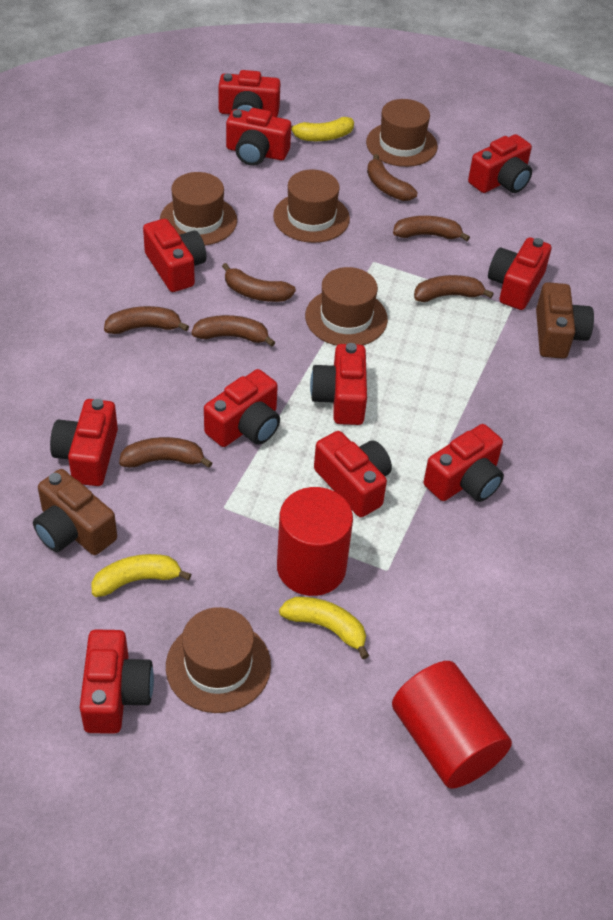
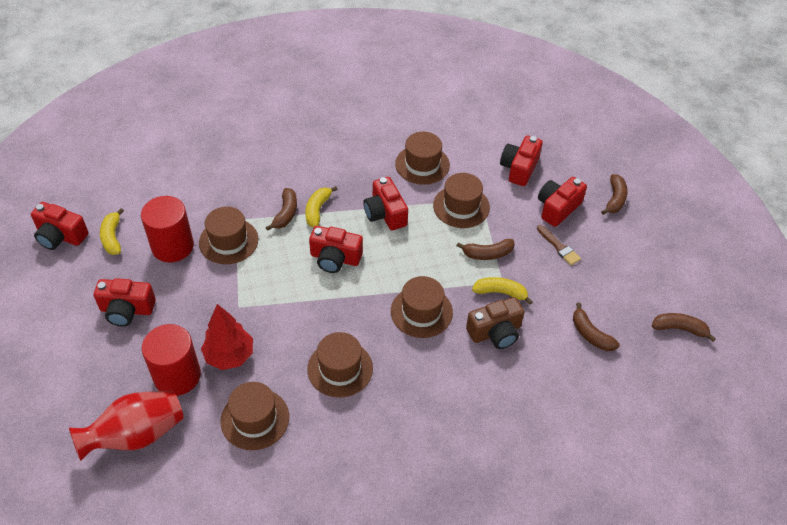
brown banana: [104,306,189,334] [119,437,212,468] [192,315,275,347] [222,263,296,302] [367,154,418,201] [393,216,470,241] [414,275,494,302] = 7 -> [265,188,297,231] [456,239,515,260] [573,303,620,351] [601,174,628,215] [652,313,716,342] = 5
brown brush: none = 0 -> [537,225,581,265] = 1
brown camera: [33,469,117,555] [536,282,594,359] = 2 -> [466,297,524,349] = 1
brown hat: [160,172,237,245] [166,607,271,713] [273,170,350,243] [305,267,388,346] [366,99,438,167] = 5 -> [199,207,258,264] [221,382,289,450] [307,332,373,398] [391,276,453,338] [395,132,450,185] [433,173,490,228] = 6
red camera: [50,399,118,486] [80,629,154,734] [143,219,206,292] [204,369,280,447] [218,70,281,117] [226,108,291,166] [310,343,367,425] [314,431,392,517] [424,424,504,502] [468,134,532,193] [488,237,551,310] = 11 -> [31,202,88,250] [94,278,156,327] [309,226,363,273] [364,177,408,230] [500,136,543,186] [538,177,587,227] = 6
red tree: none = 0 -> [201,304,253,370] = 1
red vase: none = 0 -> [69,391,183,461] = 1

